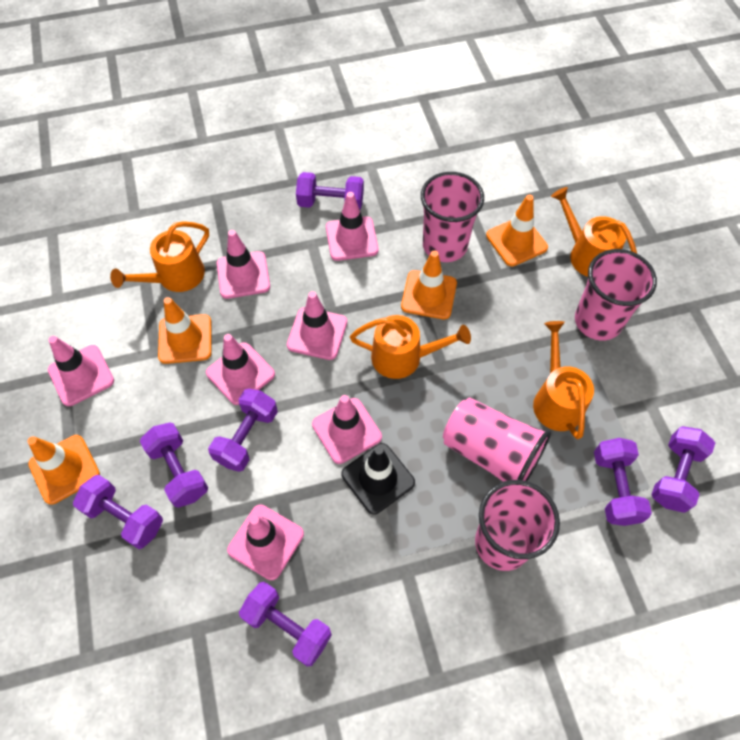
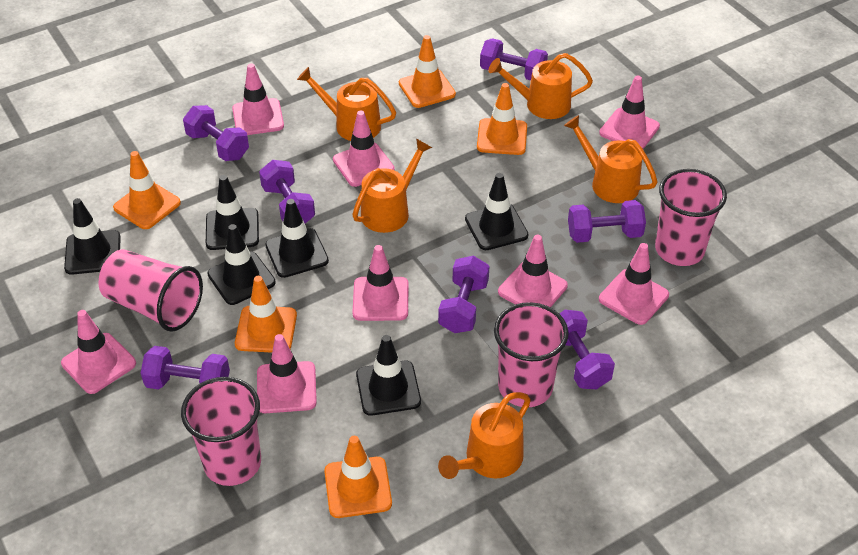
black traffic cone: [341,443,415,515] = 1 -> [64,198,121,275] [206,175,259,250] [207,224,276,305] [265,199,329,278] [356,335,421,416] [465,173,528,250] = 6
orange traffic cone: [27,435,100,505] [158,297,212,364] [401,251,457,319] [486,195,548,267] = 4 -> [113,151,181,229] [235,276,297,353] [324,436,392,518] [399,35,456,108] [477,83,527,155] = 5
orange watering can: [110,221,209,292] [350,315,471,379] [533,321,594,439] [551,187,637,277] = 4 -> [297,67,396,141] [352,139,432,233] [438,392,531,479] [488,53,593,119] [564,115,657,203] = 5
pink traffic cone: [48,336,114,406] [206,334,275,405] [217,230,270,299] [227,504,304,580] [287,291,347,360] [312,395,382,464] [326,192,379,261] = 7 -> [61,310,136,394] [232,63,284,135] [257,334,317,413] [333,110,395,187] [352,245,409,321] [498,235,568,308] [599,76,660,149] [599,243,669,325] = 8

